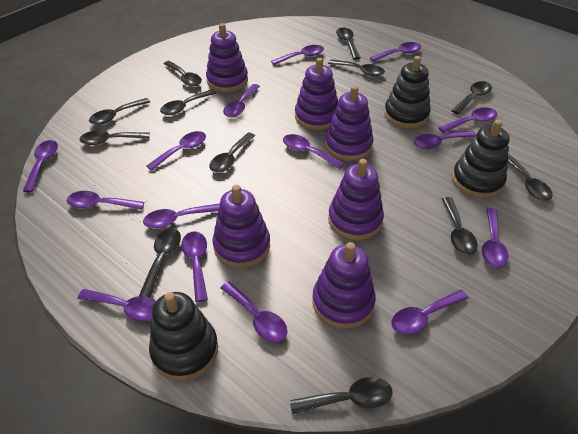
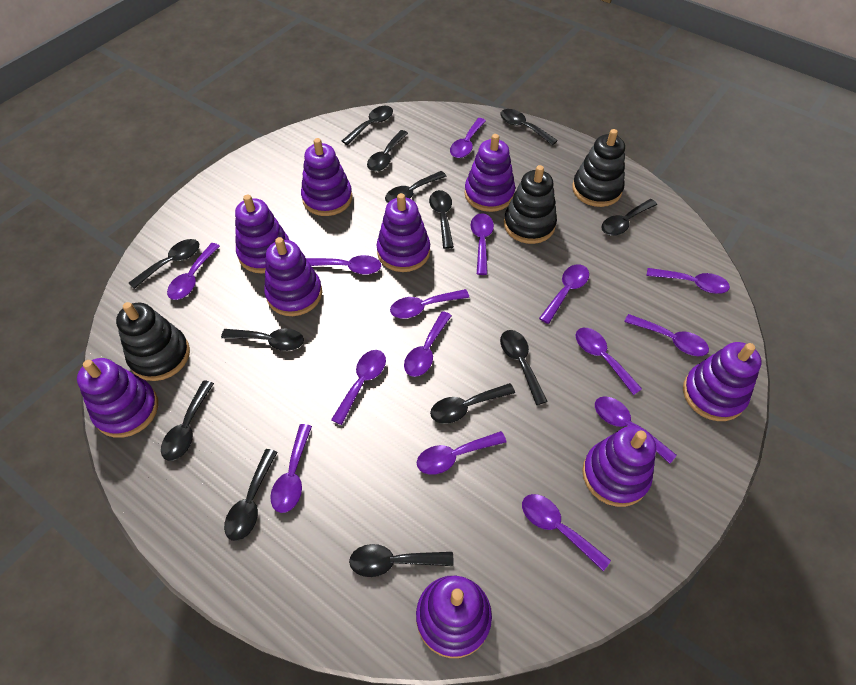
black spoon: [80,131,150,145] [89,98,150,125] [139,228,181,298] [160,89,217,115] [164,61,202,86] [209,133,255,173] [290,377,393,414] [328,59,385,76] [336,27,361,59] [442,197,478,255] [451,81,492,114] [508,154,553,201] = 12 -> [129,239,199,289] [161,381,214,461] [221,329,304,351] [224,449,277,541] [342,106,393,145] [349,544,454,577] [367,130,408,172] [385,171,447,203] [429,190,454,249] [430,383,515,424] [500,109,558,145] [500,330,548,405] [601,199,657,236] = 13
purple stacking toy: [206,23,248,92] [212,185,270,268] [295,58,338,130] [313,242,376,329] [325,85,373,161] [328,159,384,240] = 6 -> [77,358,158,438] [235,195,289,273] [264,237,322,316] [301,138,352,216] [376,193,430,272] [416,576,492,658] [464,134,515,212] [582,426,656,507] [683,342,762,421] = 9

